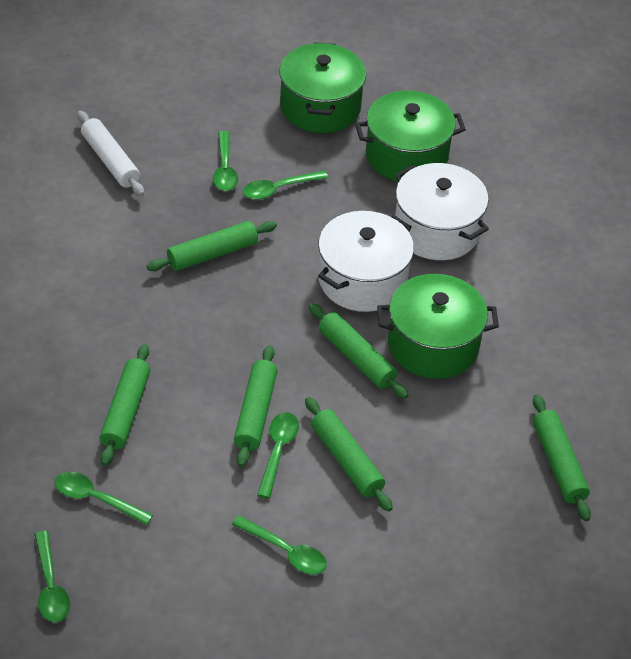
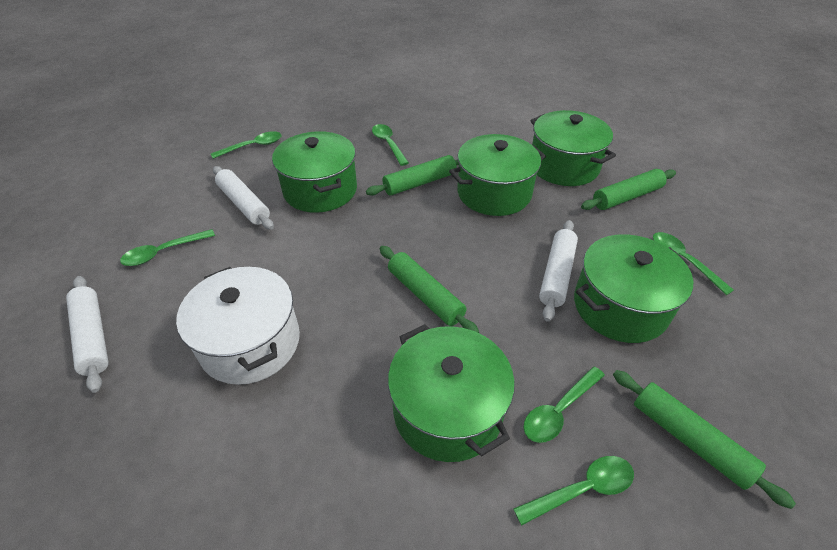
green pot: [279,42,366,133] [355,91,466,182] [377,274,499,379] = 3 -> [272,131,357,213] [388,324,515,462] [449,134,546,216] [530,110,616,186] [574,234,693,343] = 5
green rolling pin: [100,344,151,466] [147,221,277,271] [234,345,277,467] [305,397,393,512] [309,303,409,399] [533,394,591,521] = 6 -> [366,155,459,196] [380,246,479,333] [581,169,676,210] [613,370,796,509] = 4
white pot: [318,211,414,312] [395,163,489,260] = 2 -> [176,267,300,385] = 1
white rolling pin: [77,111,144,196] = 1 -> [66,276,108,393] [213,166,274,230] [539,220,578,322] = 3

